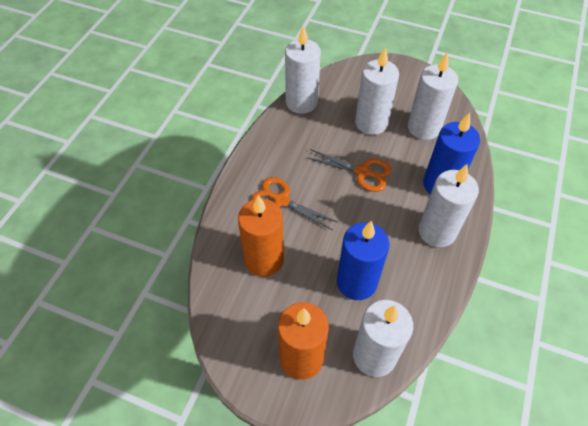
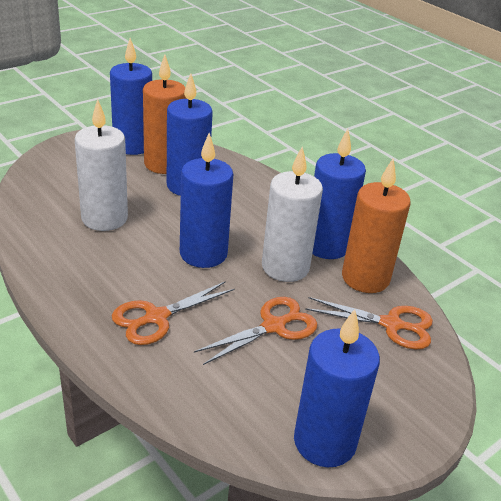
blue candle: [337,221,390,300] [423,112,480,194] = 2 -> [110,38,152,155] [167,74,213,196] [180,133,233,268] [294,309,380,467] [312,129,366,259] = 5
orange scissors: [251,177,337,230] [306,149,392,192] = 2 -> [112,281,235,345] [194,297,317,365] [305,297,433,350] = 3
white candle: [285,25,321,114] [353,300,413,377] [355,46,399,135] [408,52,458,140] [418,164,479,248] = 5 -> [75,99,128,231] [262,146,323,282] = 2

